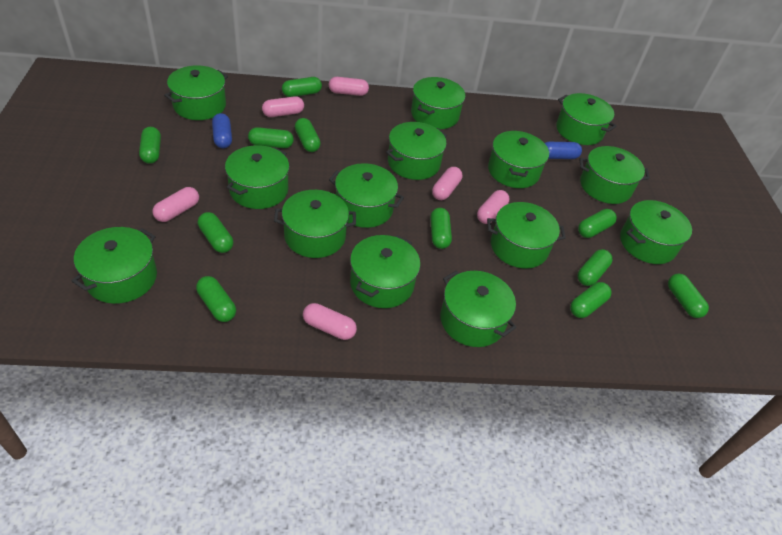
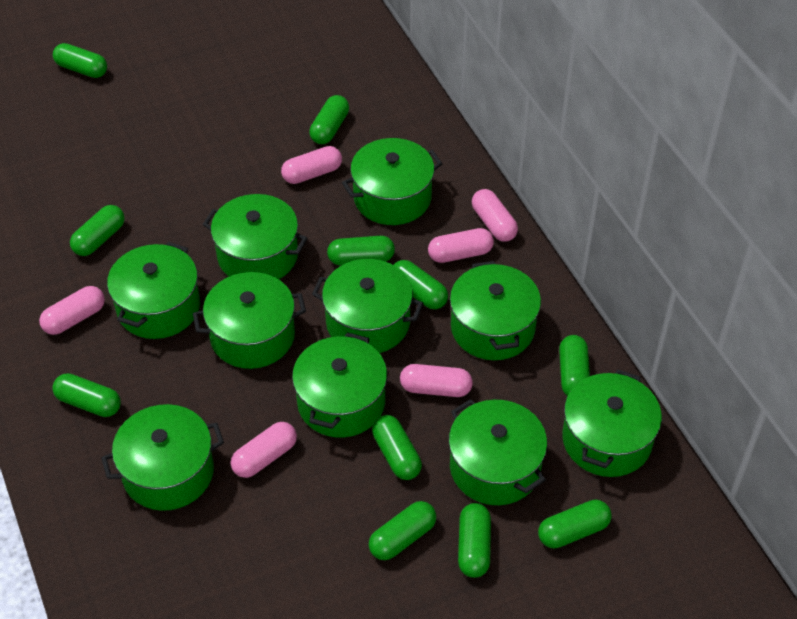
blue capsule: [212,113,232,148] [545,142,582,159] = 2 -> none = 0
green pot: [72,227,157,304] [164,66,228,120] [225,145,290,209] [274,190,356,258] [329,163,404,228] [350,235,420,308] [386,122,447,180] [411,77,465,129] [440,271,517,347] [487,202,566,268] [488,131,549,188] [556,93,617,145] [579,146,650,204] [620,200,692,264] = 14 -> [101,404,224,511] [107,242,200,339] [193,272,306,369] [203,194,308,279] [292,332,387,438] [312,259,423,353] [342,138,442,225] [449,399,547,505] [450,261,541,360] [562,370,662,477] = 10

